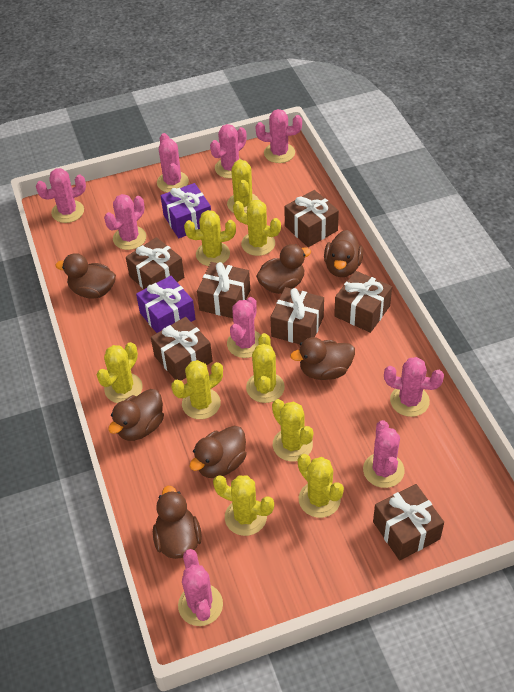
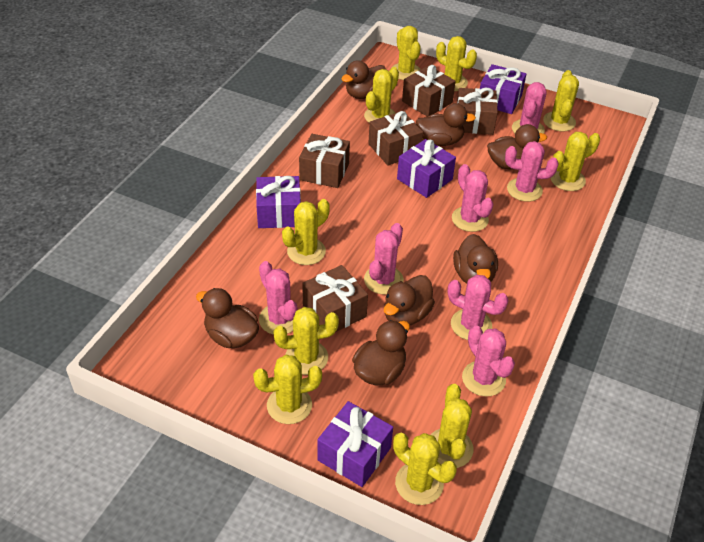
brown gift: [126,237,184,289] [151,317,212,381] [197,262,250,318] [270,287,324,344] [284,190,339,247] [334,271,392,333] [373,484,444,561] = 7 -> [299,134,350,188] [302,265,368,332] [368,111,423,166] [402,65,456,117] [457,88,498,135] = 5
pink cactus: [36,168,86,223] [104,194,147,250] [157,133,189,193] [178,549,223,626] [210,124,247,178] [227,297,261,358] [256,109,302,163] [363,420,405,488] [384,357,444,417] = 9 -> [259,261,297,335] [364,223,404,295] [448,275,509,340] [452,164,493,232] [462,325,515,397] [505,141,558,202] [512,82,546,134] = 7
purple gift: [136,276,196,333] [161,183,211,238] = 2 -> [256,176,301,228] [317,401,393,487] [397,139,456,198] [480,64,526,114] = 4
yellow cactus: [97,342,143,403] [171,360,223,419] [184,210,236,266] [213,475,274,536] [227,160,259,213] [233,200,281,256] [246,333,285,403] [272,399,313,462] [298,454,344,518] = 9 -> [253,355,322,424] [273,307,339,375] [282,199,330,265] [364,67,399,123] [392,26,421,80] [393,433,457,505] [431,384,473,468] [436,36,477,91] [543,70,579,131] [551,132,600,191] = 10

